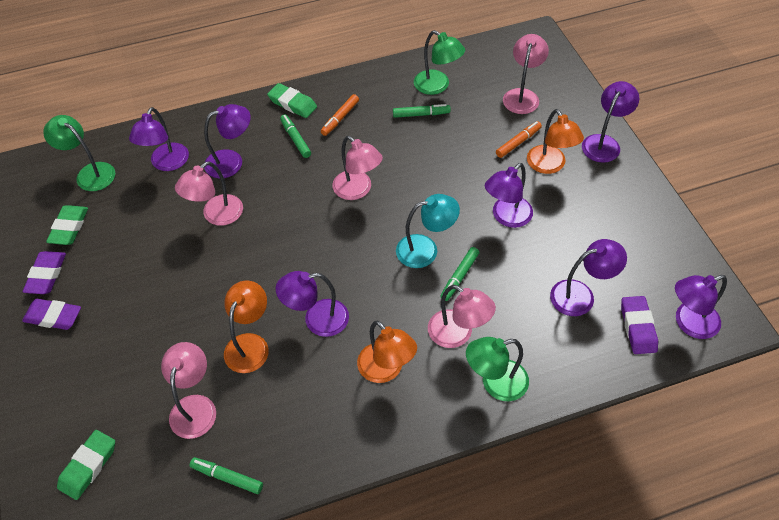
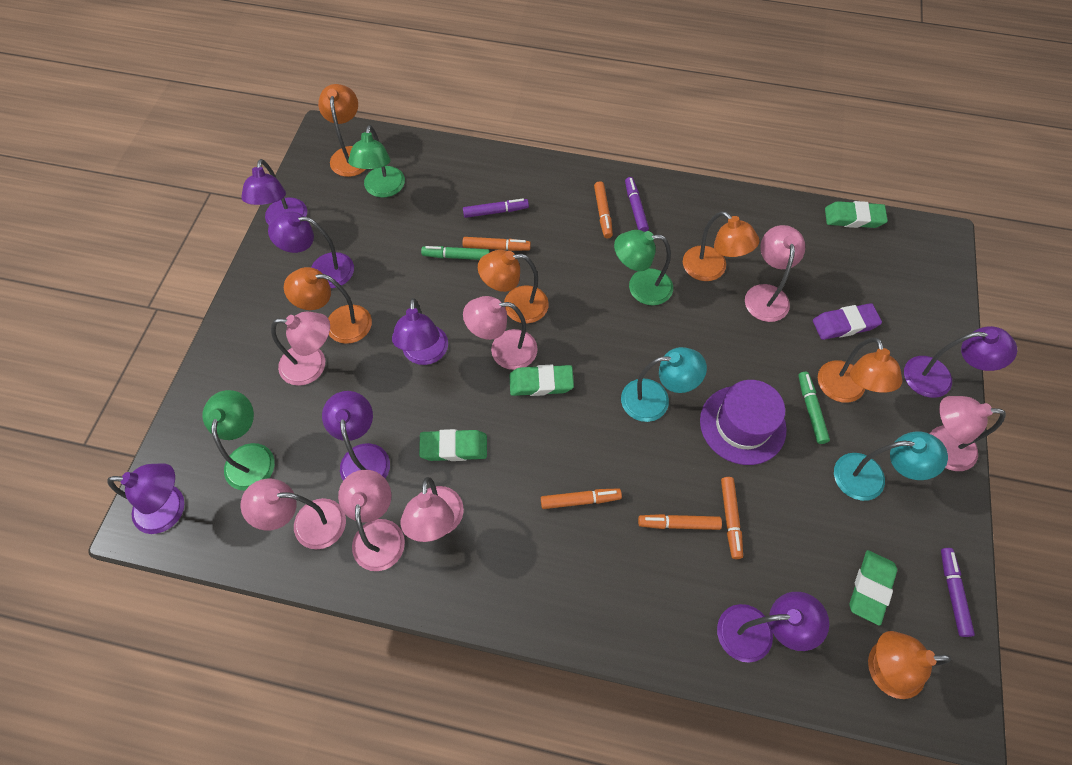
green eraser: [46,205,88,245] [57,430,115,500] [267,83,317,118] = 3 -> [419,429,487,461] [510,365,574,396] [825,201,888,228] [849,550,897,626] = 4
green marker: [190,457,263,494] [280,114,311,158] [393,104,451,118] [440,247,479,301] = 4 -> [421,246,490,260] [798,372,830,444] = 2
orange lamp: [224,280,269,373] [357,320,417,383] [527,109,584,174] = 3 -> [284,267,372,344] [318,84,366,177] [478,250,549,323] [683,211,760,281] [818,338,903,403] [868,631,951,699] = 6
orange marker: [321,94,359,136] [496,121,542,158] = 2 -> [463,237,531,251] [541,488,622,509] [594,181,613,238] [638,514,722,530] [721,477,743,559] = 5
pink lamp: [161,342,216,439] [175,161,243,226] [332,136,383,200] [428,285,496,348] [503,34,549,114] = 5 -> [240,479,346,549] [271,312,330,386] [338,470,405,571] [400,477,464,542] [463,296,538,370] [745,225,805,322] [930,396,1006,471] = 7
purple eraser: [22,299,81,330] [23,251,66,294] [621,296,658,354] = 3 -> [813,303,882,340] = 1
purple hat: none = 0 -> [700,380,787,465] = 1
purple marker: none = 0 -> [463,199,529,218] [625,177,649,232] [941,548,975,637] = 3
turquoise lamp: [396,194,460,268] = 1 -> [621,347,707,422] [834,431,948,501] = 2

